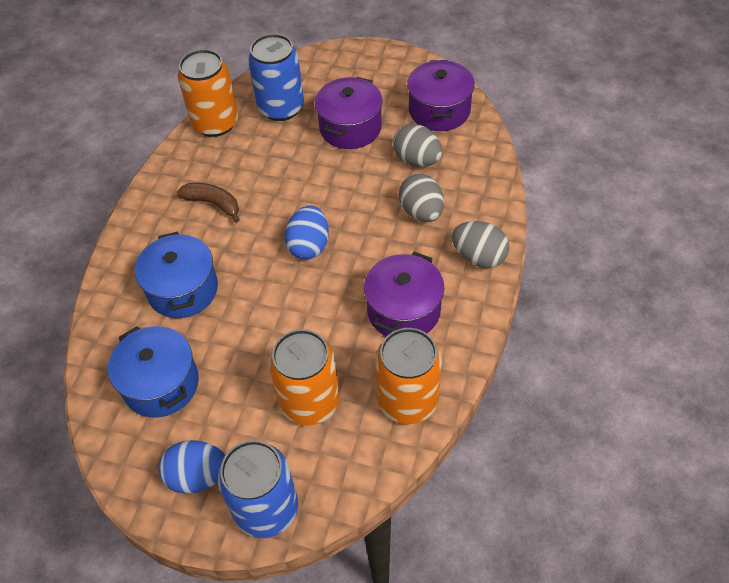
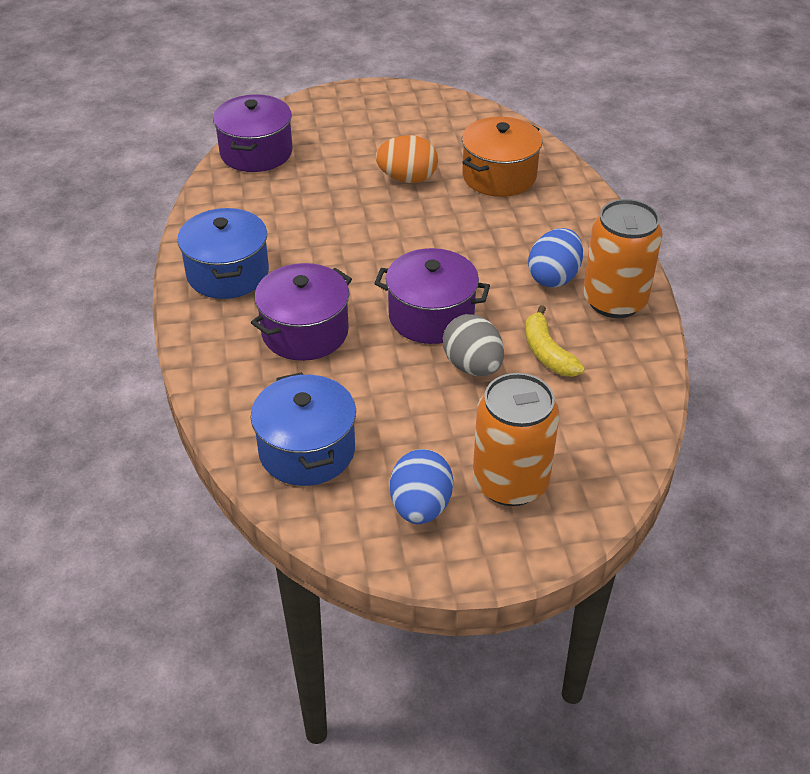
blue can: [218,440,298,538] [248,34,304,121] = 2 -> none = 0
brown banana: [176,183,239,223] = 1 -> none = 0
grey egg: [393,124,442,167] [399,173,444,222] [452,221,509,268] = 3 -> [443,314,504,376] = 1
orange can: [178,49,238,137] [269,329,340,425] [375,328,442,424] = 3 -> [473,373,559,506] [583,199,663,318] = 2
orange egg: none = 0 -> [376,135,438,183] = 1
orange pot: none = 0 -> [462,117,542,197] = 1
yellow banana: none = 0 -> [525,305,585,377] = 1

